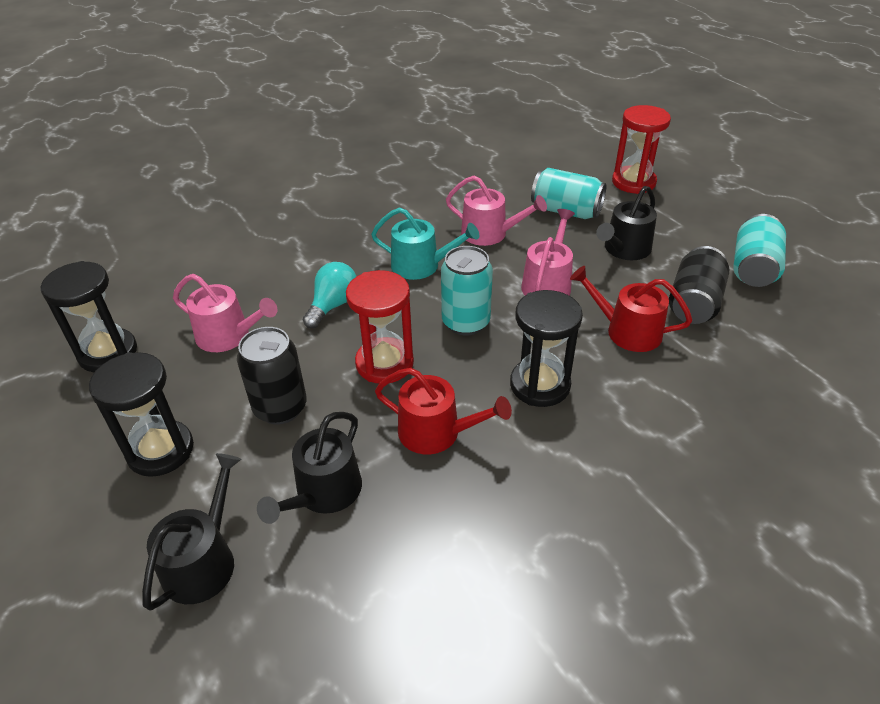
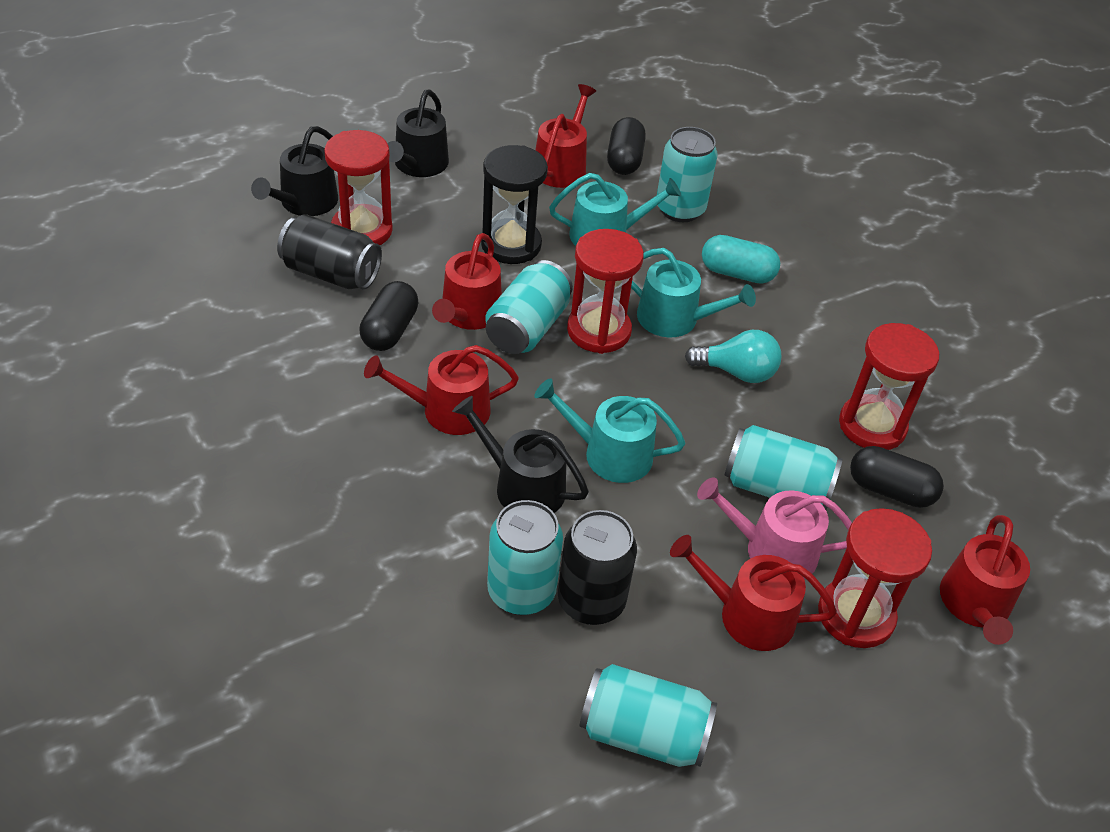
black capsule: none = 0 -> [359,281,419,351] [607,117,646,175] [850,446,944,508] = 3
black hourglass: [41,261,137,372] [89,352,194,477] [510,290,583,407] = 3 -> [481,145,548,264] = 1
pink watering can: [173,274,277,352] [446,176,547,246] [521,209,575,296] = 3 -> [697,477,852,579] = 1
red hourglass: [346,270,414,383] [612,105,671,194] = 2 -> [324,130,393,245] [567,229,644,354] [818,508,932,648] [839,323,939,450] = 4
red watering can: [375,368,512,454] [570,266,692,352] = 2 -> [364,345,519,435] [432,233,502,330] [536,84,596,188] [670,535,837,651] [940,515,1030,645] = 5
turquoise can: [441,246,493,336] [531,168,607,219] [733,214,786,287] = 3 -> [485,260,573,354] [487,500,563,615] [580,664,717,767] [657,127,718,222] [724,425,843,510] = 5
turquoise capsule: none = 0 -> [702,235,780,284] = 1
turquoise watering can: [371,208,479,280] = 1 -> [534,378,685,483] [549,173,681,246] [631,248,756,337] = 3

